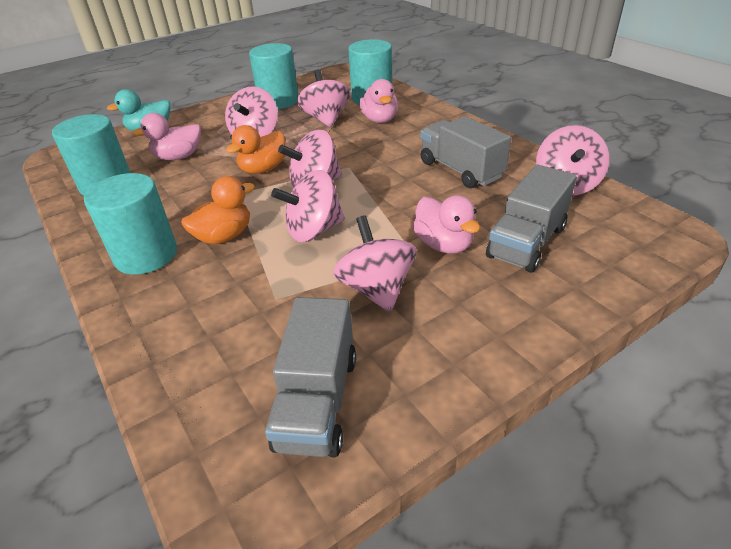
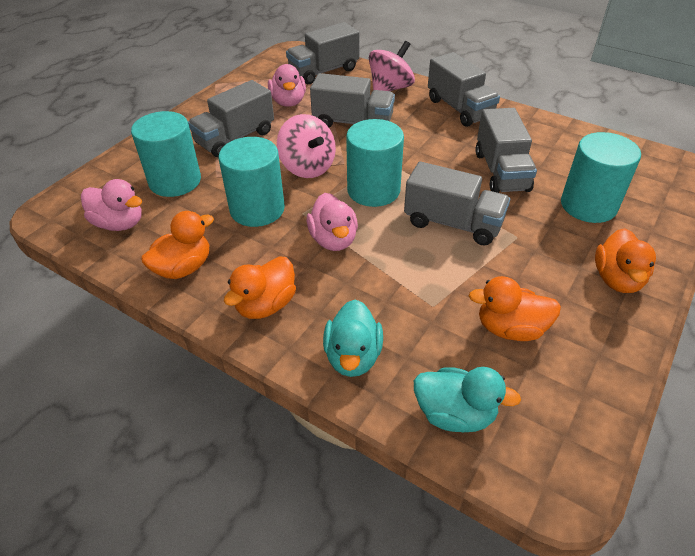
grey truck: [265,297,356,458] [421,116,511,188] [486,165,577,273] = 3 -> [188,80,274,157] [286,22,360,84] [310,73,395,128] [404,161,510,246] [428,52,500,127] [475,108,537,193] = 6
orange duck: [181,176,255,244] [226,125,286,174] = 2 -> [141,211,214,279] [224,256,296,319] [469,276,561,341] [595,228,656,293] = 4
pink spinning top: [225,86,278,137] [271,170,345,242] [278,130,342,187] [297,69,350,127] [333,215,417,312] [536,125,610,195] = 6 -> [277,114,336,178] [369,41,415,91] = 2
turquoise duck: [107,89,170,132] = 1 -> [323,299,383,377] [414,367,521,432] = 2

